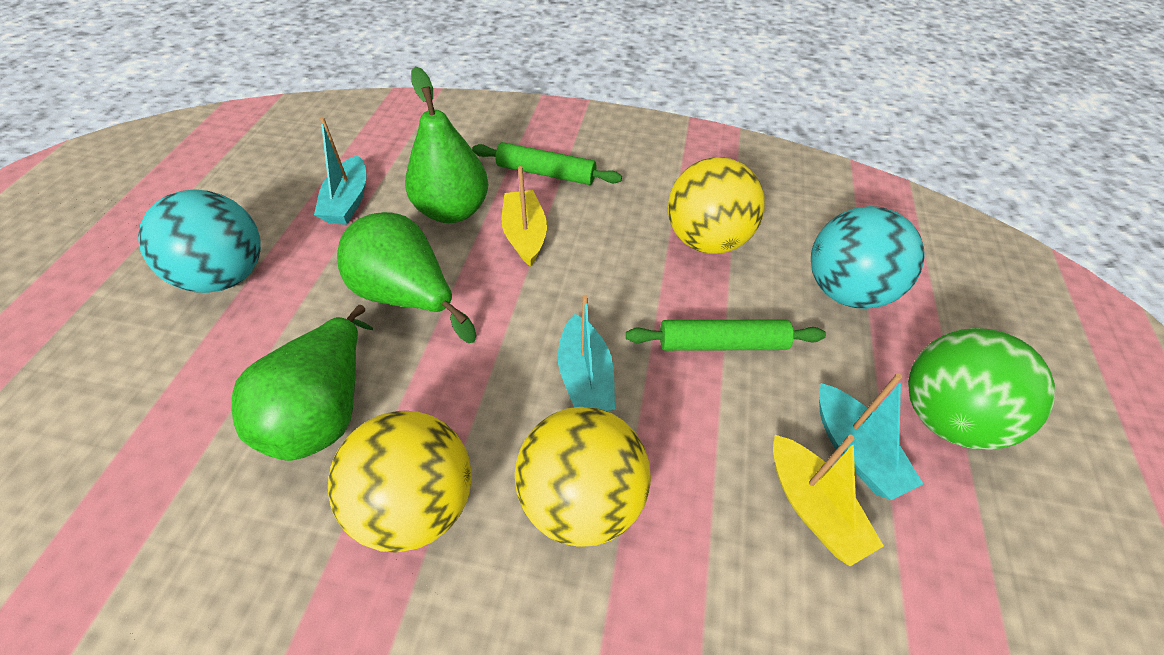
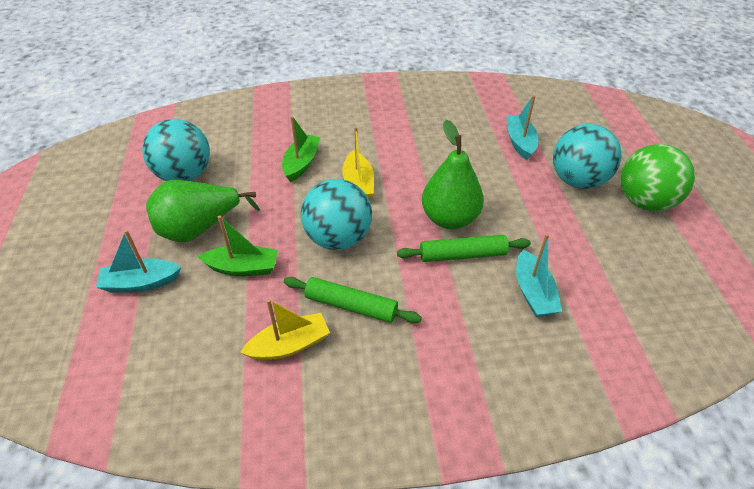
green boat: none = 0 -> [198,215,278,276] [282,116,321,182] = 2
green pear: [232,305,373,461] [337,212,477,343] [405,66,488,223] = 3 -> [146,180,260,242] [422,120,484,229] = 2
turquoise ball: [138,189,261,293] [811,206,925,309] = 2 -> [142,119,210,181] [301,179,372,250] [553,124,622,189] = 3
yellow ball: [328,411,471,553] [515,407,651,547] [668,157,765,254] = 3 -> none = 0

